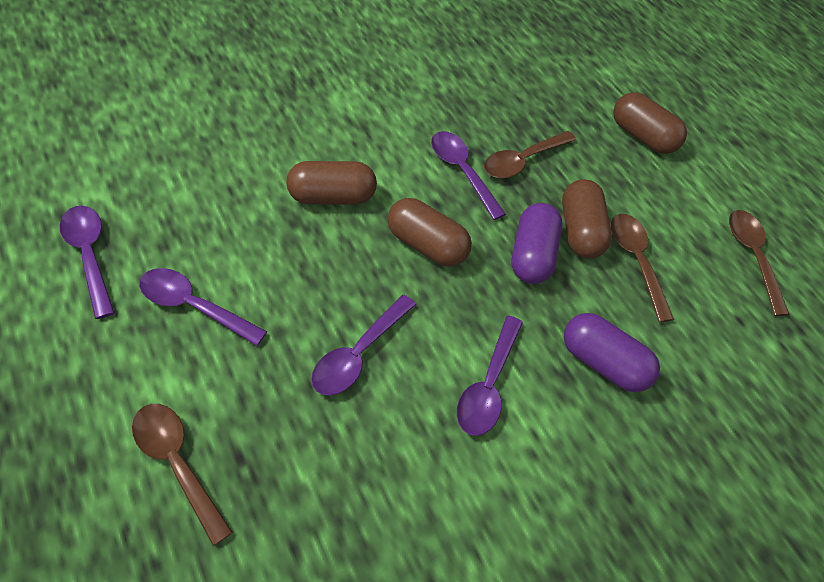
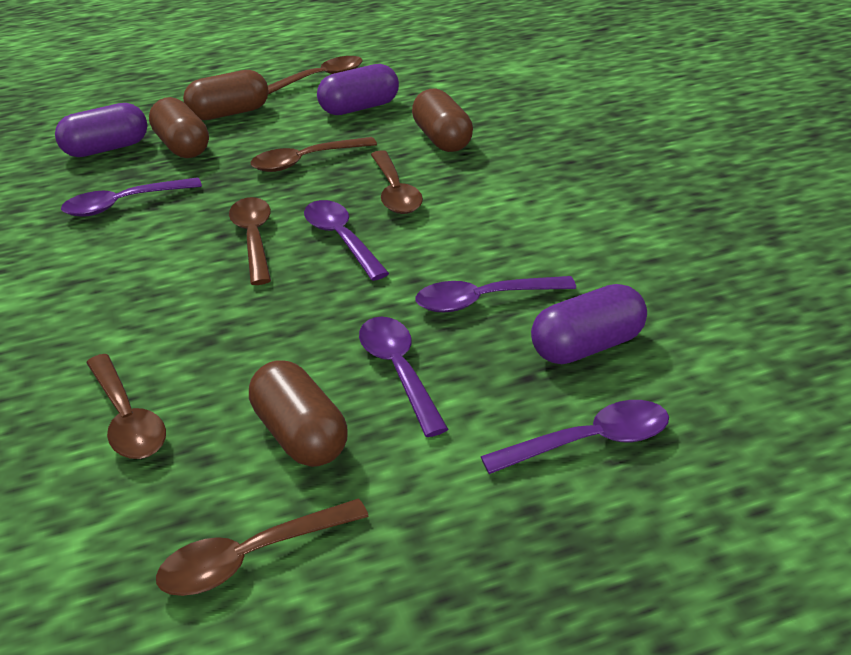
brown spoon: [132,404,233,546] [484,131,576,178] [611,214,674,322] [729,210,790,316] = 4 -> [86,354,166,459] [156,498,369,596] [229,197,271,285] [250,137,377,172] [268,56,363,94] [371,150,423,214] = 6
purple capsule: [512,203,563,284] [564,313,660,392] = 2 -> [55,103,147,157] [317,64,399,115] [531,284,647,364] = 3

